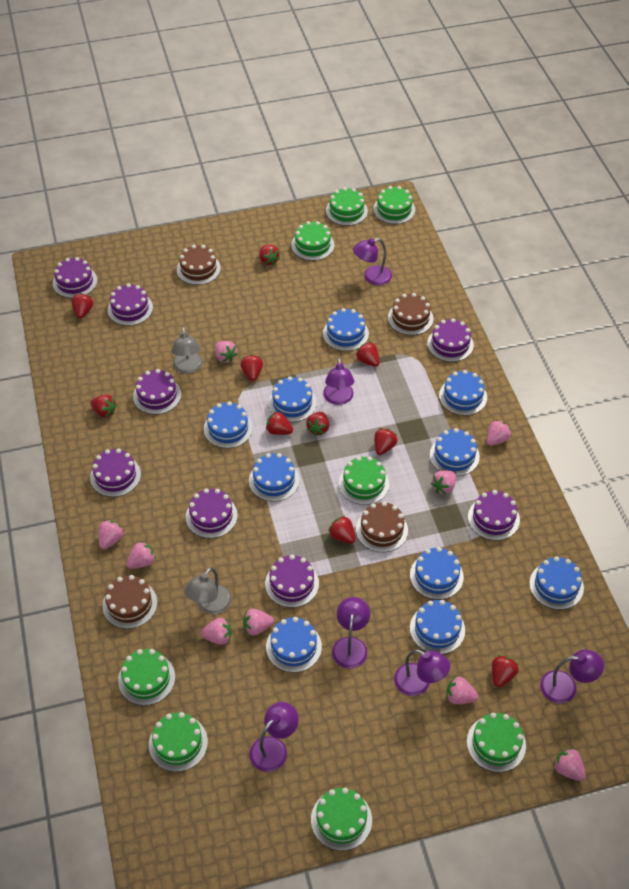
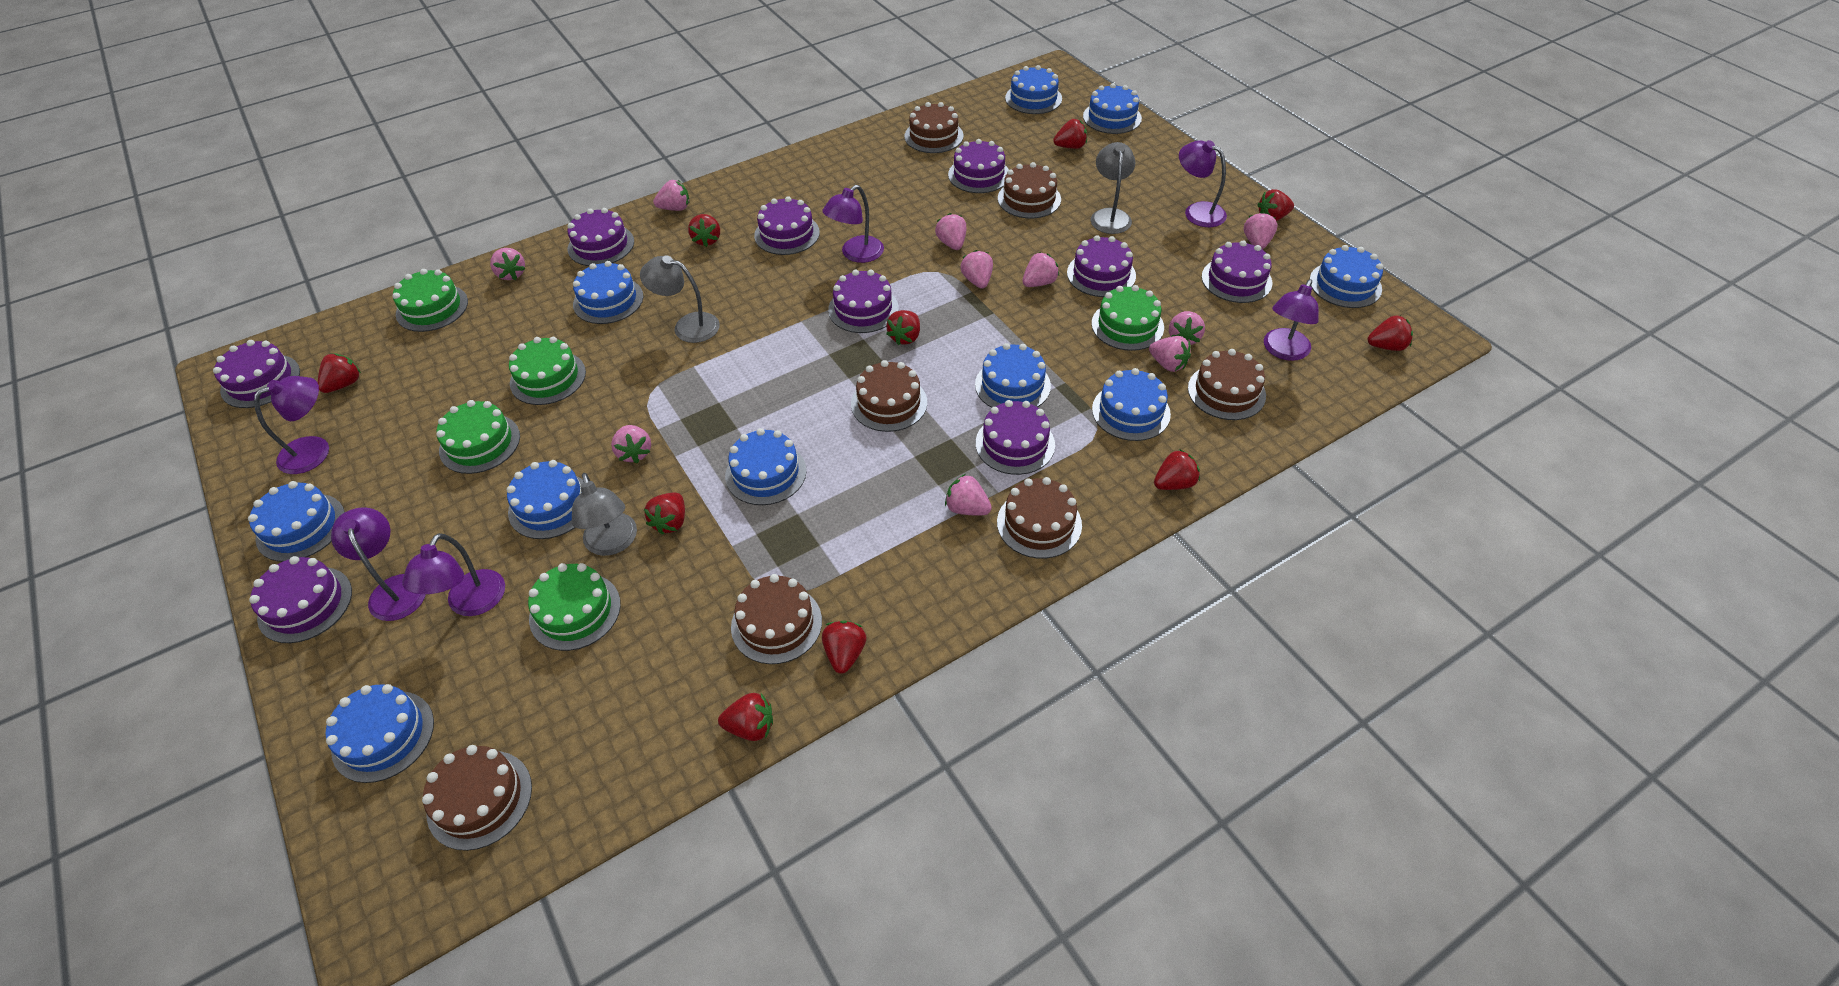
brown cake: [102,575,157,629] [177,245,221,285] [356,501,408,552] [388,293,433,335] = 4 -> [422,745,532,851] [731,574,822,664] [851,360,927,432] [904,102,963,153] [997,477,1082,559] [998,162,1061,219] [1188,349,1266,420] = 7
green cake: [118,649,175,705] [149,712,208,772] [291,221,334,261] [311,788,372,851] [326,187,368,226] [339,456,389,505] [373,186,415,224] [467,712,526,772] = 8 -> [393,269,468,332] [436,400,520,474] [509,337,586,405] [528,563,621,651] [1092,285,1164,351] = 5
grey lamp: [172,327,203,374] [185,567,232,615] = 2 -> [572,473,637,556] [640,255,720,343] [1091,142,1135,234] = 3
pink strawberry: [99,520,124,549] [126,541,156,569] [200,618,231,645] [215,341,237,363] [243,609,274,635] [431,470,456,494] [447,677,478,704] [486,420,511,446] [553,748,586,781] = 9 -> [490,248,526,280] [611,425,651,463] [653,180,689,211] [935,213,967,250] [945,474,992,516] [960,250,993,288] [1022,252,1059,287] [1149,336,1191,372] [1169,311,1205,345] [1244,212,1277,249] = 10
purple cake: [53,257,97,298] [90,448,141,497] [108,283,153,326] [133,369,181,414] [186,488,238,538] [265,554,319,608] [427,318,474,362] [468,490,520,540] = 8 -> [213,340,300,408] [249,556,352,643] [568,208,634,266] [754,196,820,255] [828,270,899,333] [948,139,1009,193] [976,400,1055,475] [1067,235,1136,297] [1202,240,1272,303] = 9

